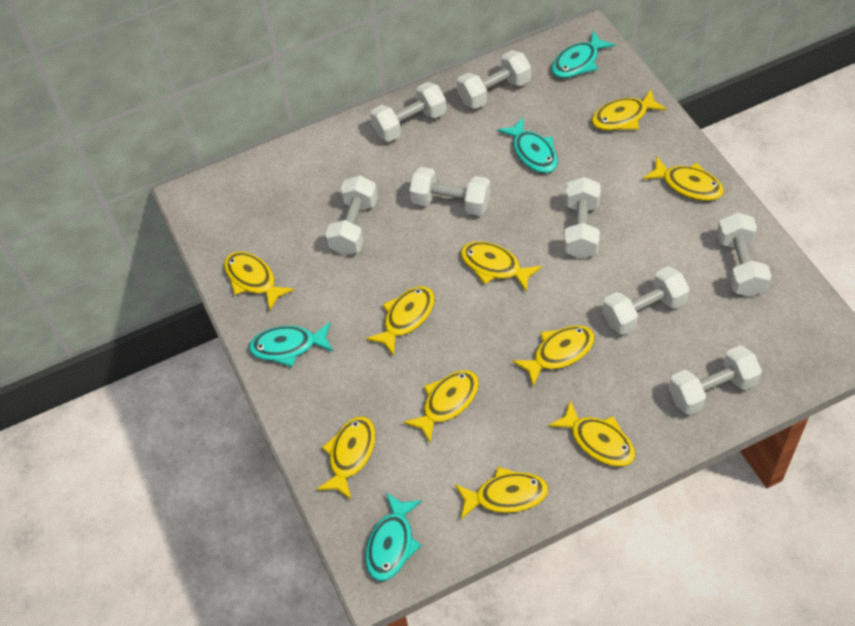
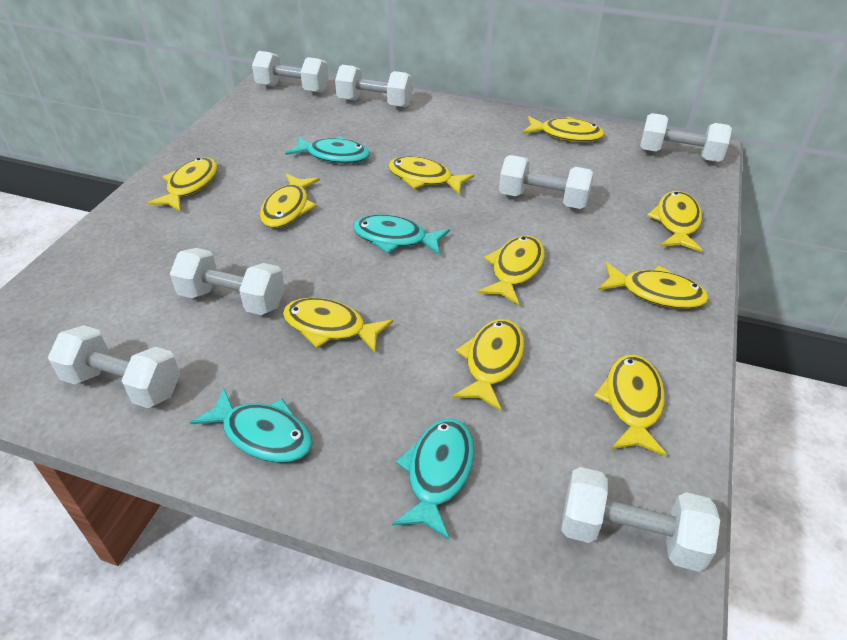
white dumbbell: [326,176,378,255] [370,82,447,142] [409,167,491,216] [457,50,531,109] [564,177,600,259] [603,266,690,335] [669,345,762,415] [717,212,771,297] = 8 -> [48,325,180,408] [170,248,285,315] [252,51,329,93] [335,65,413,107] [499,155,594,209] [561,467,720,572] [640,113,732,162] = 7

